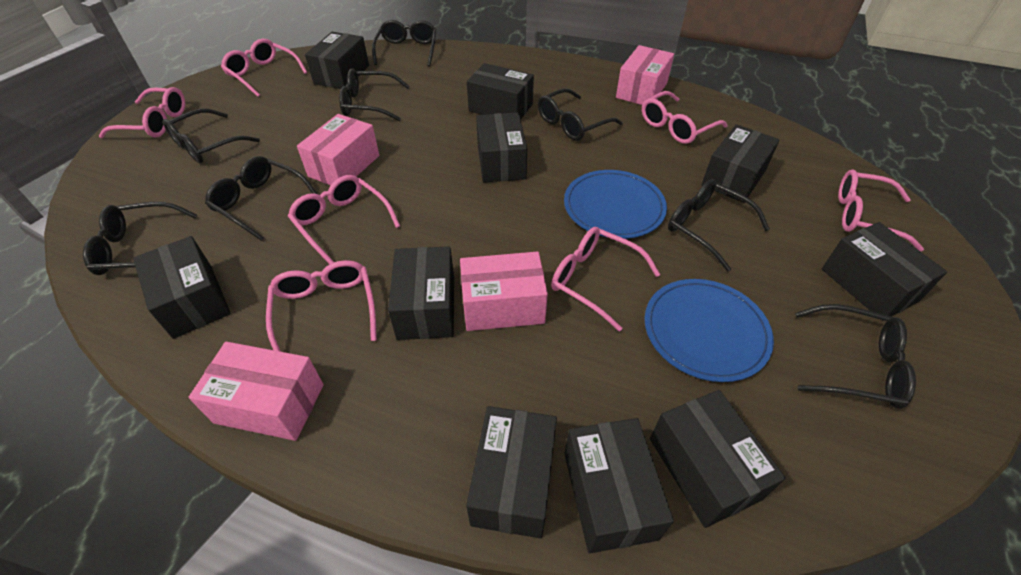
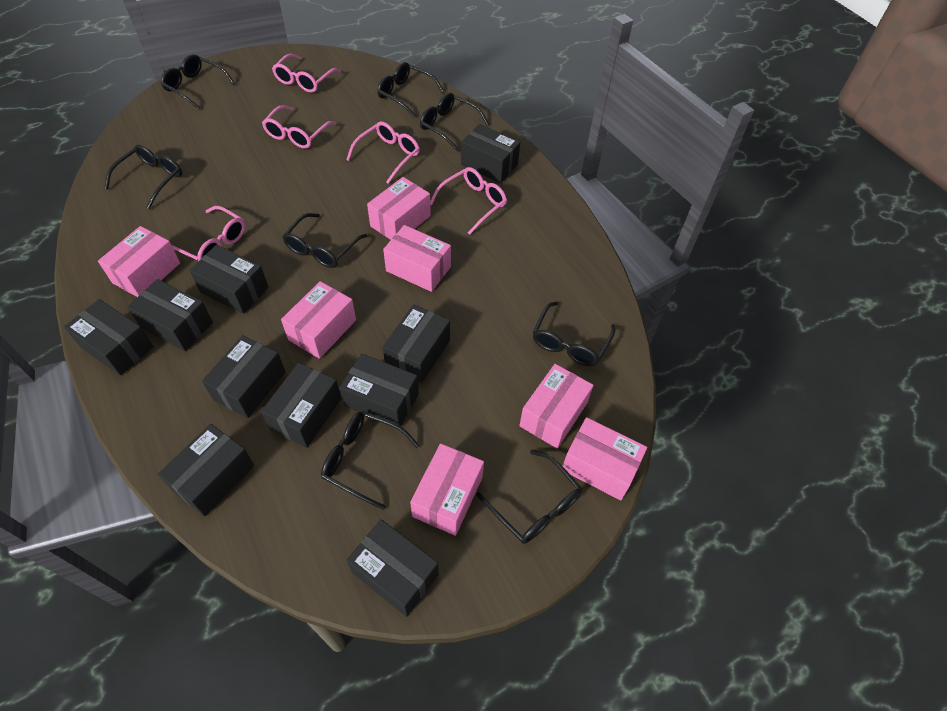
blue plate: [564,170,667,239] [645,279,774,382] = 2 -> none = 0
pink box: [189,342,324,441] [297,114,379,185] [460,252,548,331] [616,45,674,105] = 4 -> [98,226,180,297] [281,281,356,359] [367,177,431,240] [383,225,451,292] [410,443,484,536] [519,364,594,448] [563,417,647,500] = 7
pink glasses: [99,87,185,138] [221,39,308,97] [266,260,377,352] [288,175,400,264] [551,227,661,332] [642,91,727,144] [838,170,924,251] = 7 -> [172,206,245,261] [262,105,336,149] [272,54,341,93] [346,121,420,184] [430,167,507,235] = 5

